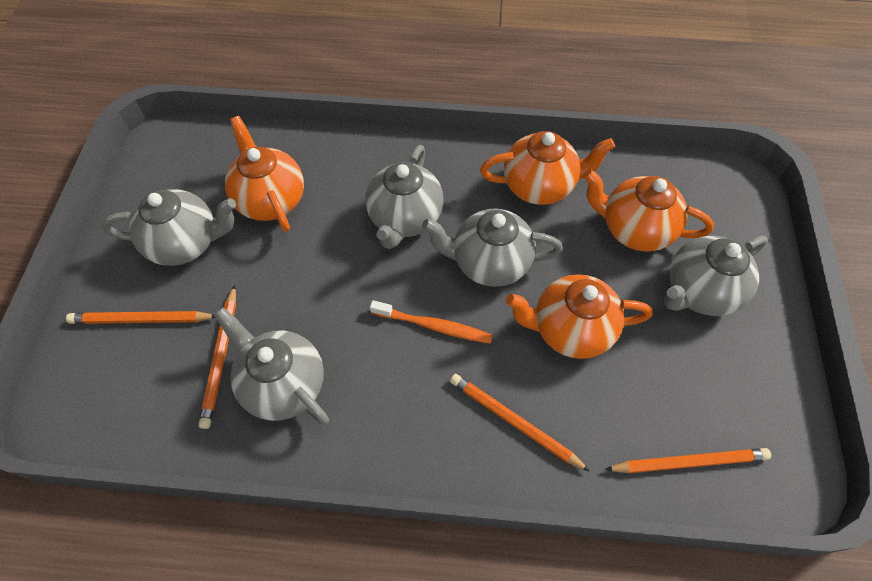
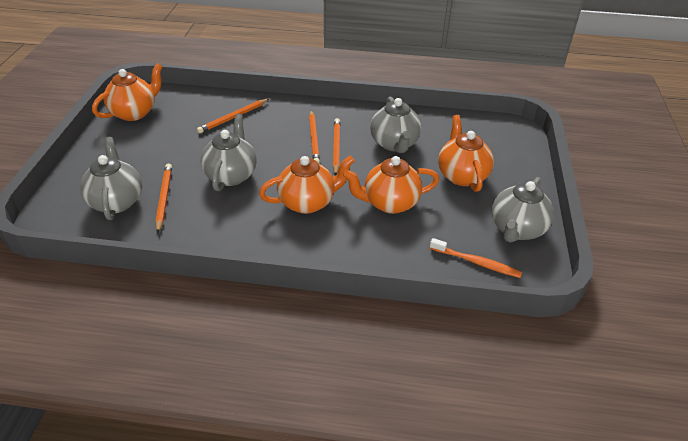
grey teapot: [102,189,236,266] [214,307,329,426] [366,145,444,249] [422,209,563,287] [664,236,768,316] = 5 -> [80,137,142,220] [201,114,257,191] [370,97,422,153] [492,177,554,243] = 4

